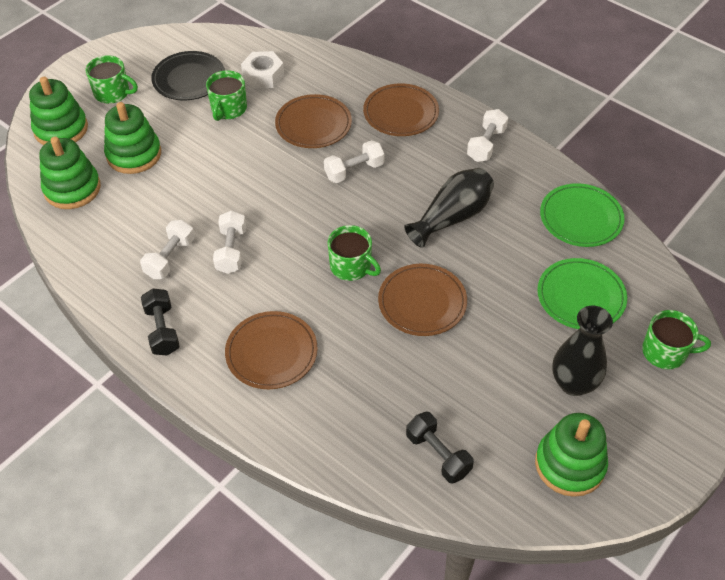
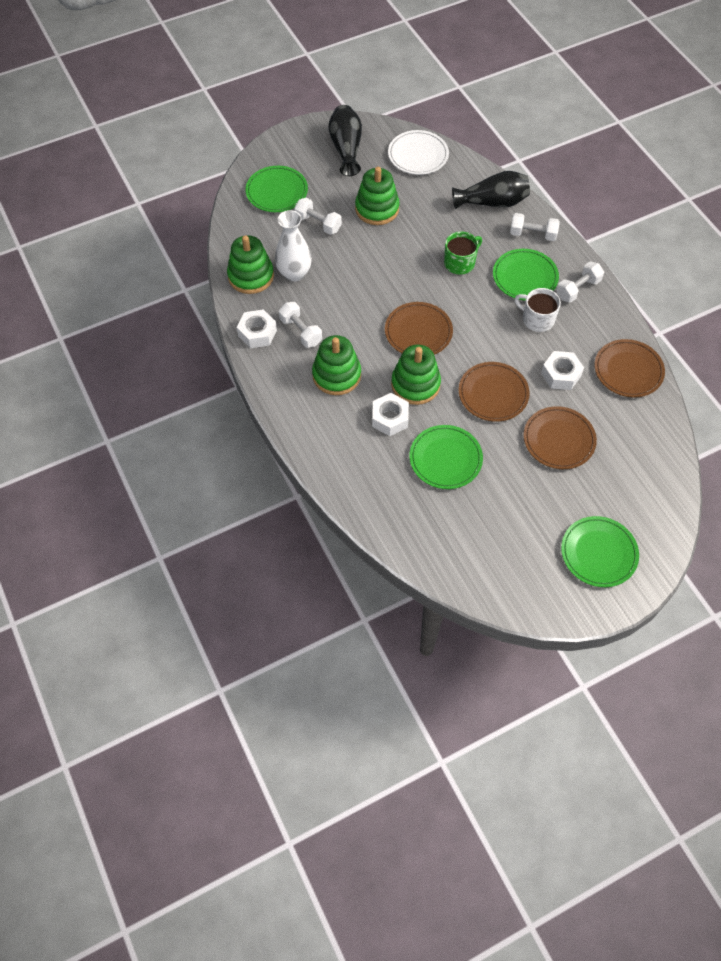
black dumbbell: [141,289,180,355] [406,412,474,483] = 2 -> none = 0
black plate: [151,51,225,100] = 1 -> none = 0
green mug: [85,55,138,104] [206,70,247,121] [328,225,381,281] [642,310,711,369] = 4 -> [444,231,482,275] = 1
green plate: [537,258,627,329] [540,183,625,247] = 2 -> [245,166,308,212] [410,425,483,489] [493,249,559,301] [561,516,639,587] = 4
white mug: none = 0 -> [514,288,561,332] = 1
white nut: [241,51,284,89] = 1 -> [237,309,277,349] [372,393,409,436] [541,351,584,390] = 3
white plate: none = 0 -> [388,130,449,175] = 1
white vase: none = 0 -> [275,210,312,282] = 1

